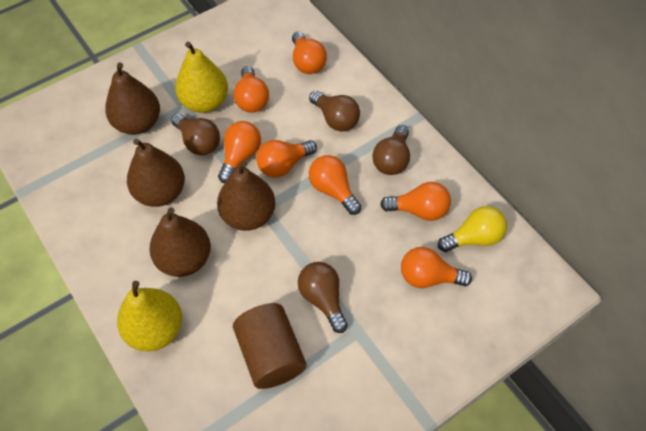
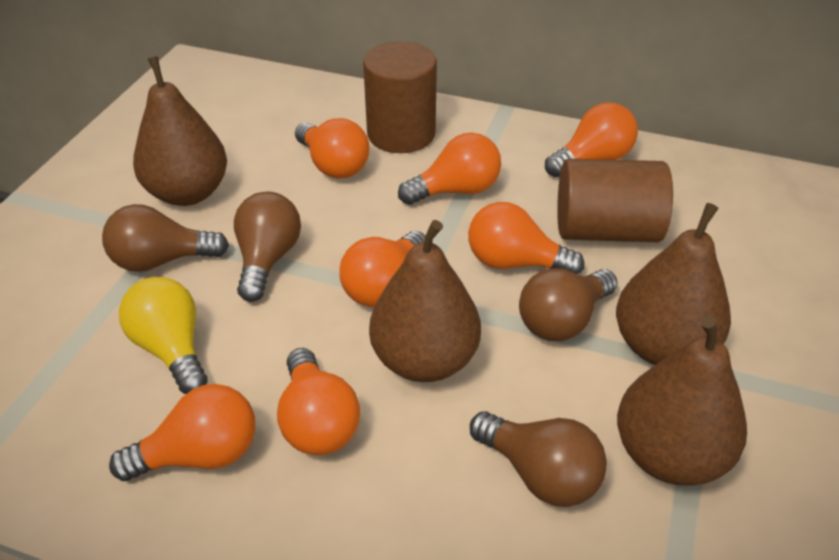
brown cylinder: [233,303,306,389] = 1 -> [363,41,437,153] [557,159,673,242] = 2
yellow pear: [117,281,182,351] [175,42,228,113] = 2 -> none = 0

